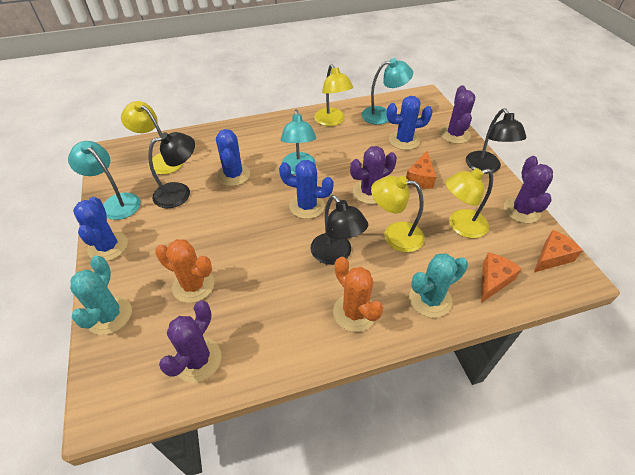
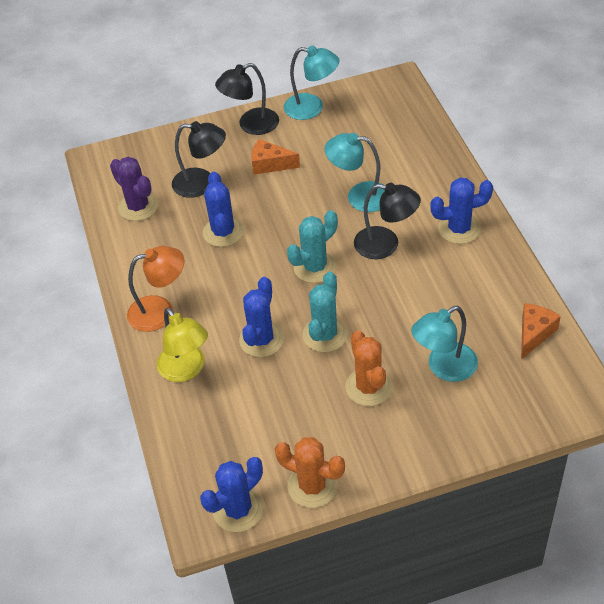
orange cheese: [406,151,436,189] [481,252,522,303] [534,230,583,272] = 3 -> [251,139,300,175] [521,303,561,359] = 2
orange lamp: none = 0 -> [127,246,184,332] = 1
purple cactus: [159,301,221,382] [350,146,397,204] [440,85,475,144] [504,156,553,223] = 4 -> [110,157,158,221] = 1
yellow lamp: [121,101,183,175] [314,64,353,126] [371,176,425,252] [445,168,493,238] = 4 -> [157,307,208,382] = 1

